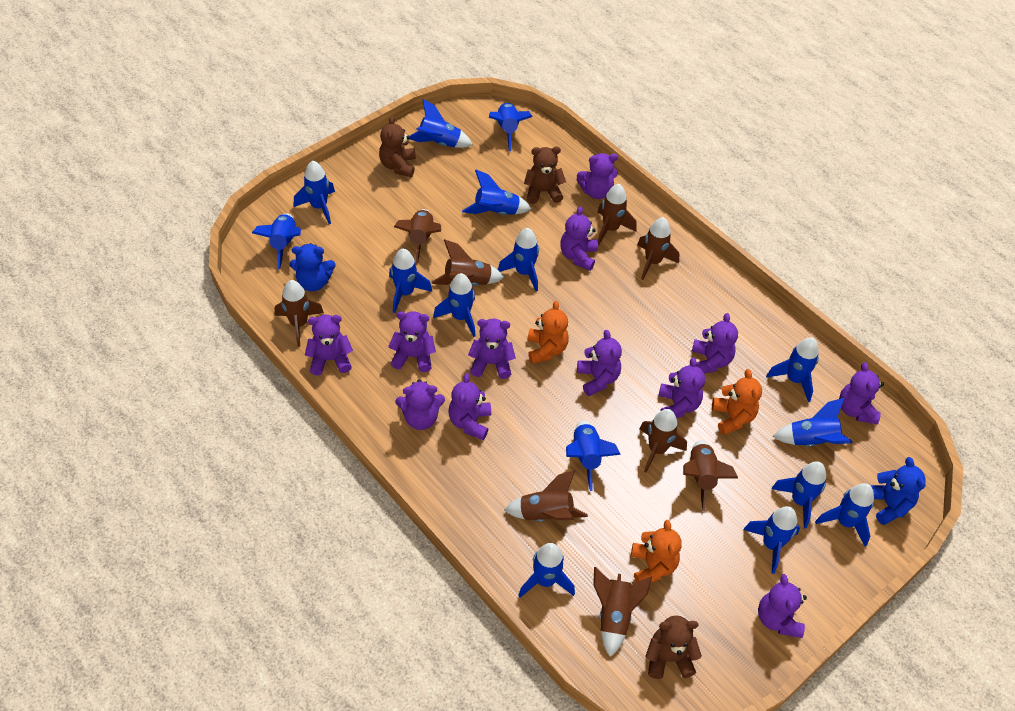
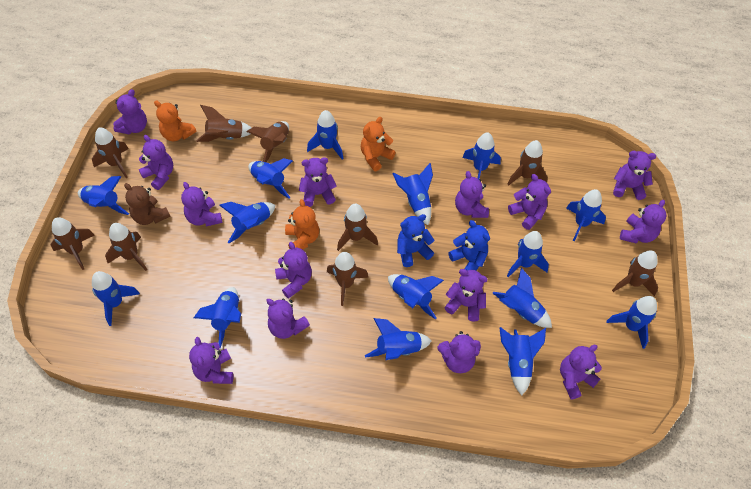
brown teddy bear: [379,116,416,177] [524,146,566,204] [645,615,702,679] = 3 -> [124,183,170,225] = 1
purple teddy bear: [305,315,353,376] [388,311,436,372] [396,380,445,430] [448,373,491,440] [468,319,516,379] [560,206,598,271] [577,153,618,199] [577,330,622,396] [658,358,705,418] [692,313,738,374] [758,574,807,638] [839,362,884,424] = 12 -> [113,89,147,134] [139,135,173,190] [181,182,222,226] [189,337,233,384] [266,299,310,339] [275,242,312,299] [299,157,336,207] [438,331,481,373] [444,269,488,322] [455,171,489,218] [508,174,551,230] [560,345,602,399] [613,151,656,200] [620,200,666,243] = 14

